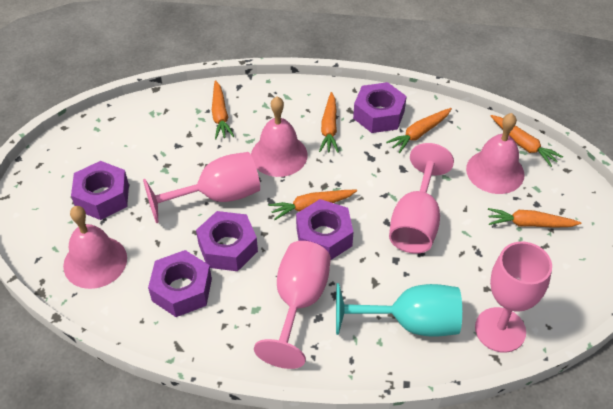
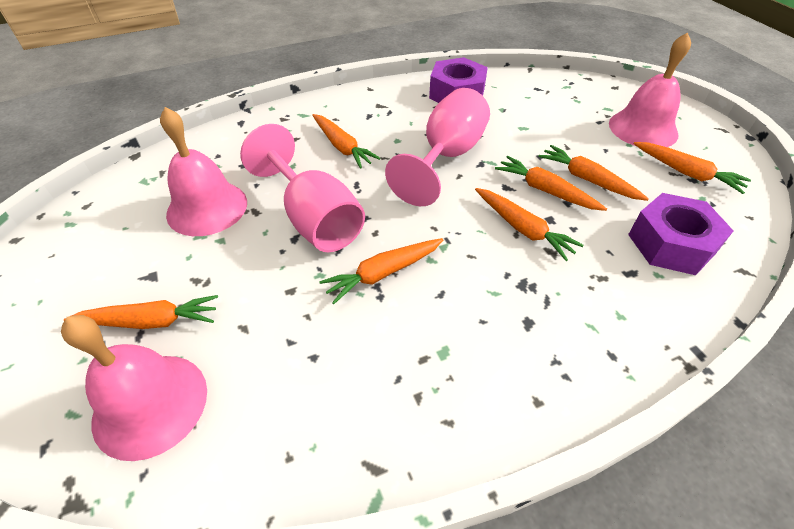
orange carrot: [212,80,234,139] [269,190,357,220] [319,92,339,153] [386,108,452,153] [488,208,581,228] [491,115,563,167] = 6 -> [64,295,218,329] [312,114,381,169] [319,238,444,304] [475,188,584,261] [495,156,607,211] [538,145,649,201] [633,142,751,194] = 7
pink goblet: [143,152,260,223] [254,241,331,369] [389,143,454,254] [475,242,552,353] = 4 -> [240,124,365,252] [385,88,490,206] = 2
purple nut: [71,161,129,220] [148,250,212,317] [196,211,258,271] [296,199,353,260] [353,82,407,133] = 5 -> [429,57,488,103] [628,193,733,275] = 2
turquoise goblet: [336,283,462,337] = 1 -> none = 0

